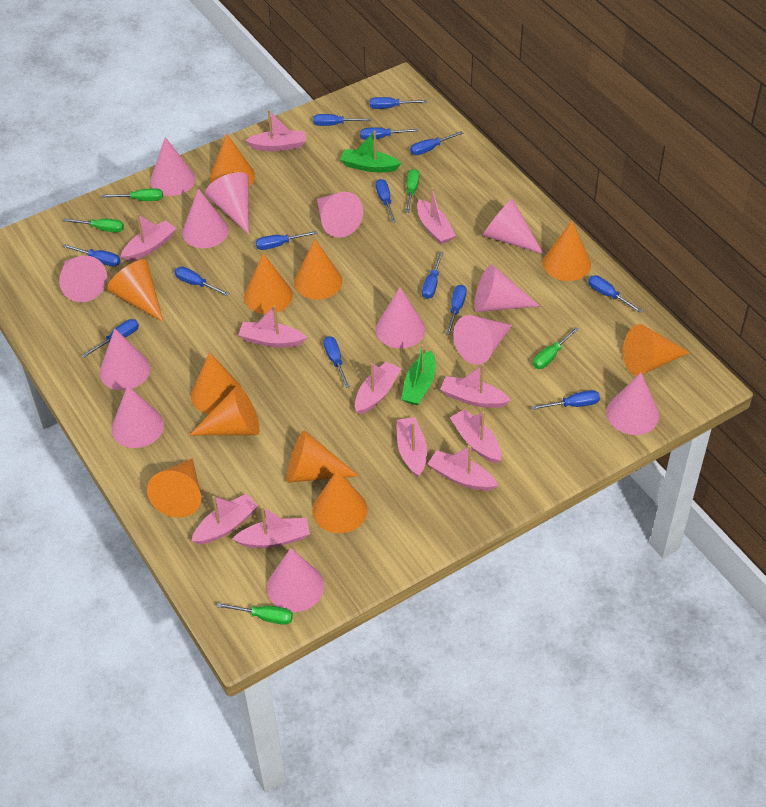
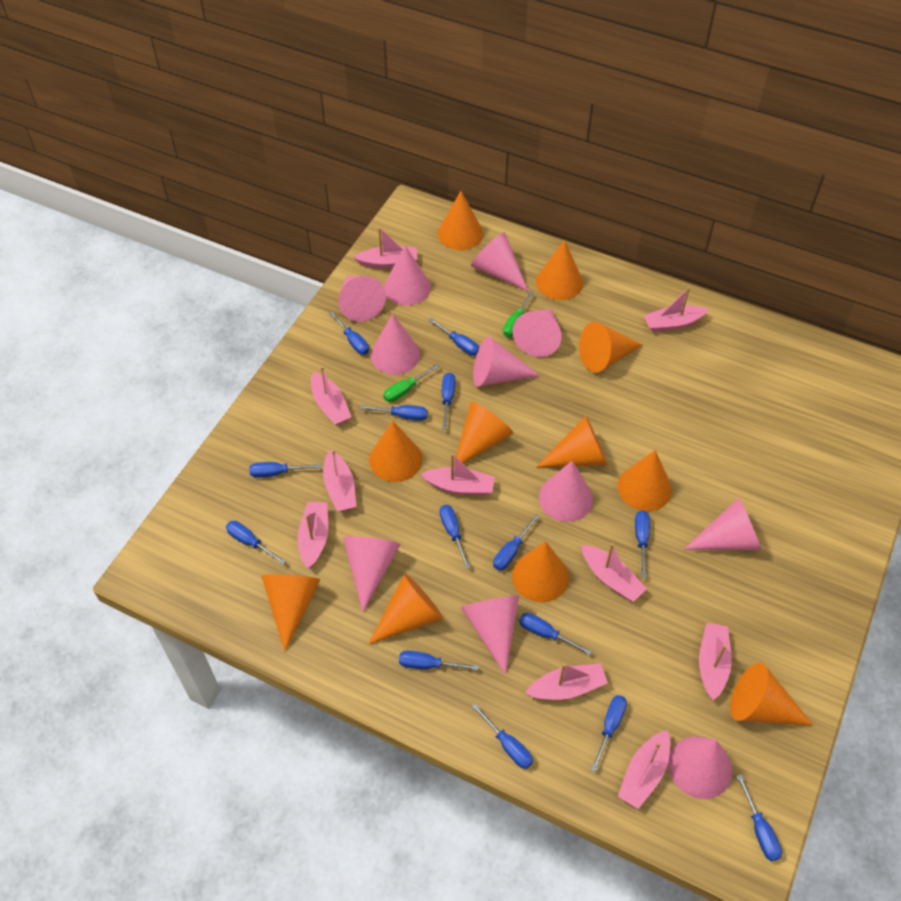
green boat: [340,131,402,172] [401,344,436,406] = 2 -> none = 0
green screwdriver: [64,218,124,233] [102,188,163,201] [217,603,293,625] [405,169,420,213] [533,327,579,369] = 5 -> [383,364,440,402] [503,291,534,337] = 2
pink boat: [121,214,177,262] [191,494,258,545] [233,506,310,548] [238,305,307,347] [245,110,306,151] [355,361,401,414] [397,417,427,477] [417,188,456,244] [428,445,499,491] [440,365,511,408] [450,409,502,463] = 11 -> [298,502,328,569] [311,366,351,425] [323,449,357,512] [354,227,417,269] [420,453,495,496] [525,663,608,700] [581,543,647,602] [618,730,670,809] [644,287,709,332] [699,623,732,700] = 10
pink cone: [59,255,107,302] [100,328,151,390] [112,385,164,448] [150,137,195,196] [182,188,229,248] [205,172,249,234] [267,548,324,612] [317,192,363,238] [376,287,425,348] [453,315,512,365] [474,264,540,312] [482,198,543,254] [606,372,659,435] = 13 -> [338,276,386,322] [343,536,400,612] [371,314,420,375] [384,245,431,306] [461,595,519,675] [471,232,528,291] [473,337,540,387] [513,309,562,357] [539,461,593,522] [668,736,732,799] [684,498,762,550] = 11

